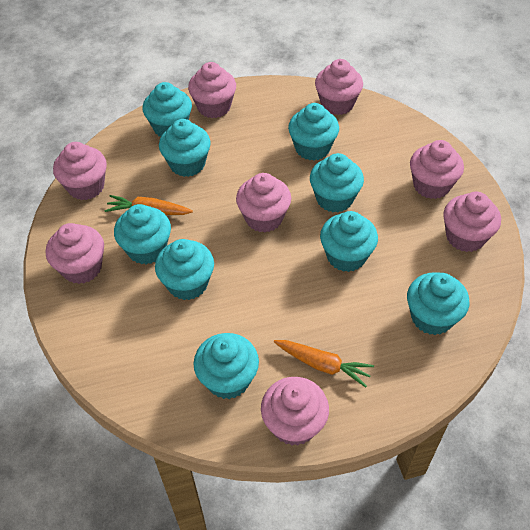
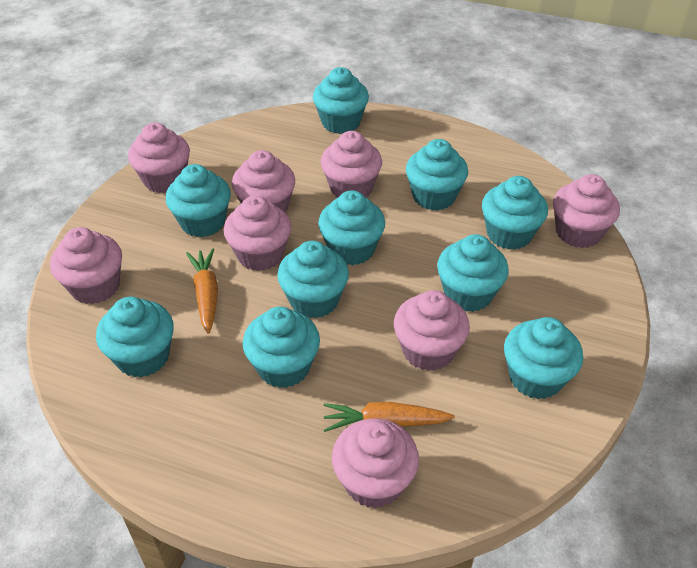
turquoise cupcake: [114,204,171,265] [142,82,192,136] [155,239,214,300] [159,119,211,177] [193,333,259,399] [288,103,339,160] [310,153,364,212] [320,211,378,272] [407,272,469,335] = 9 -> [96,297,174,378] [166,164,231,237] [243,306,320,388] [277,241,349,318] [313,67,369,134] [318,190,385,265] [406,139,468,211] [437,234,508,312] [482,176,548,250] [504,317,583,399] = 10

